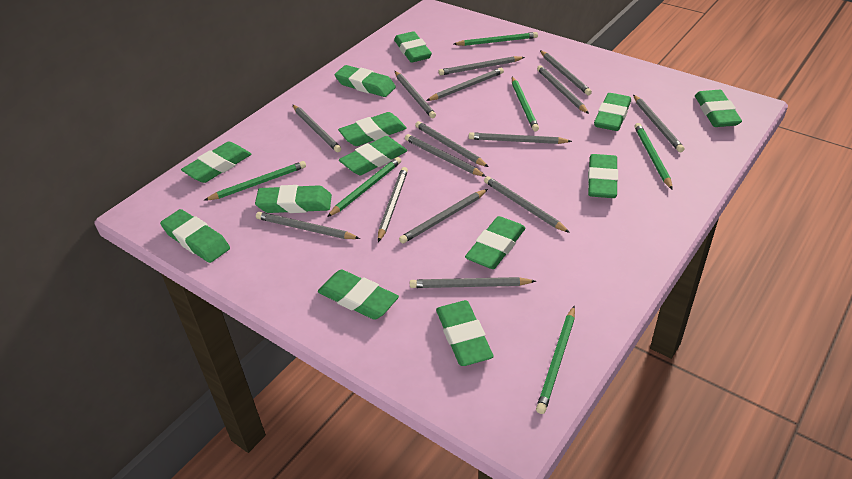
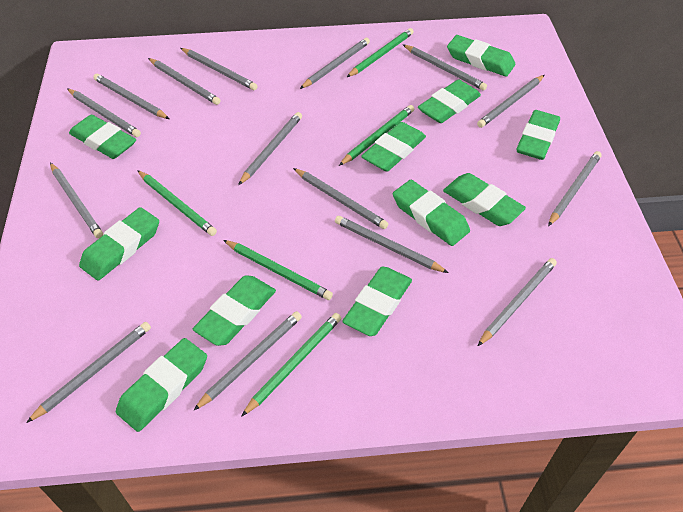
green eraser: [160,209,230,263] [181,141,251,183] [255,185,332,213] [318,269,399,320] [334,65,396,97] [338,112,407,146] [339,136,407,175] [394,31,432,63] [436,300,494,366] [465,216,525,269] [588,154,618,198] [594,93,631,131] [695,90,742,127] = 13 -> [69,115,136,159] [79,207,159,281] [116,338,207,432] [193,275,276,346] [342,266,412,336] [361,122,426,171] [393,180,470,246] [418,80,481,123] [443,173,526,226] [447,35,515,77] [517,110,560,160] = 11
green pencil: [204,161,306,201] [327,157,401,217] [454,32,538,46] [512,77,539,131] [536,306,575,414] [634,123,673,190] = 6 -> [137,170,217,236] [223,240,333,300] [242,313,341,416] [339,105,414,166] [347,28,414,77] = 5

